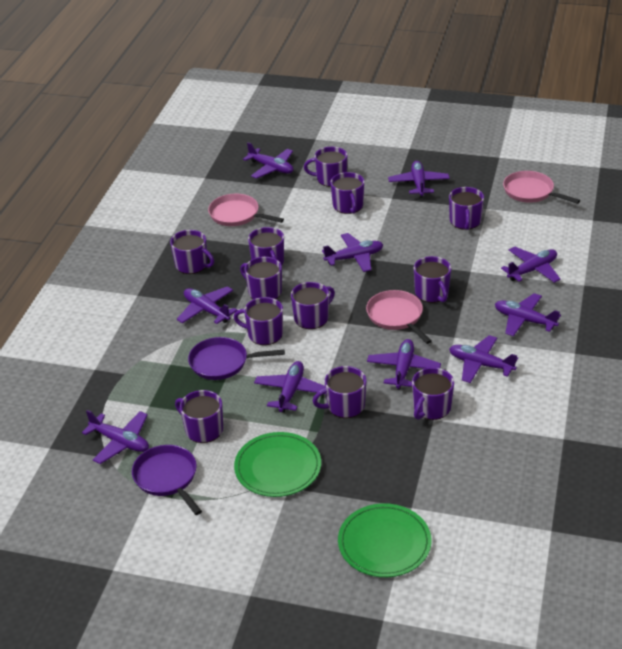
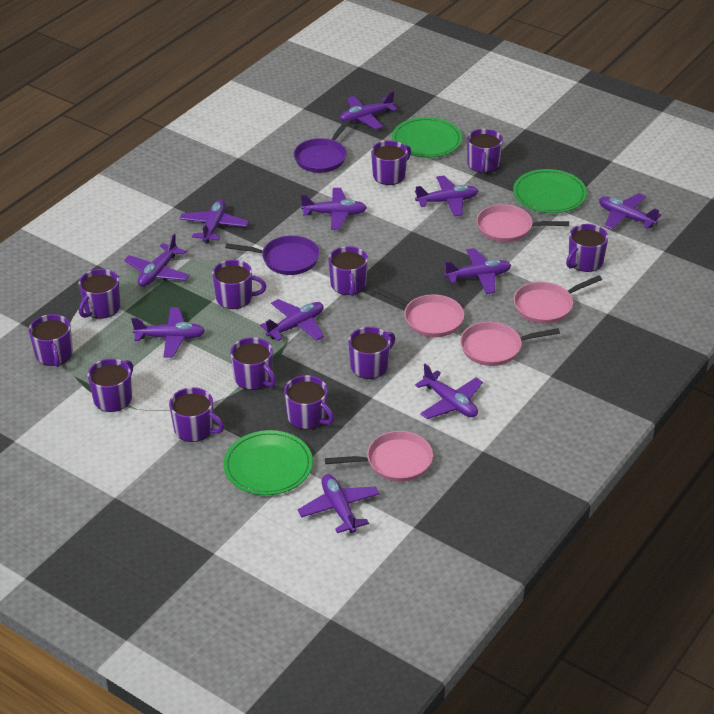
green plate: [234,432,321,497] [338,503,431,577] = 2 -> [223,430,313,495] [392,117,462,158] [513,169,587,213] = 3
pink pan: [208,194,284,226] [366,290,432,344] [503,171,580,204] = 3 -> [325,431,433,482] [373,287,464,337] [460,322,560,366] [476,204,569,242] [514,275,602,324] = 5
purple plane: [82,410,149,464] [177,286,237,324] [243,142,293,179] [254,361,326,413] [322,233,383,272] [367,339,441,390] [388,161,450,198] [449,335,518,383] [495,293,561,336] [501,247,561,283] = 10 -> [124,234,190,287] [131,307,205,357] [180,200,248,244] [260,299,324,341] [297,474,379,533] [301,188,367,230] [340,91,397,130] [415,176,478,217] [415,364,483,419] [444,248,511,294] [599,193,661,230] = 11

